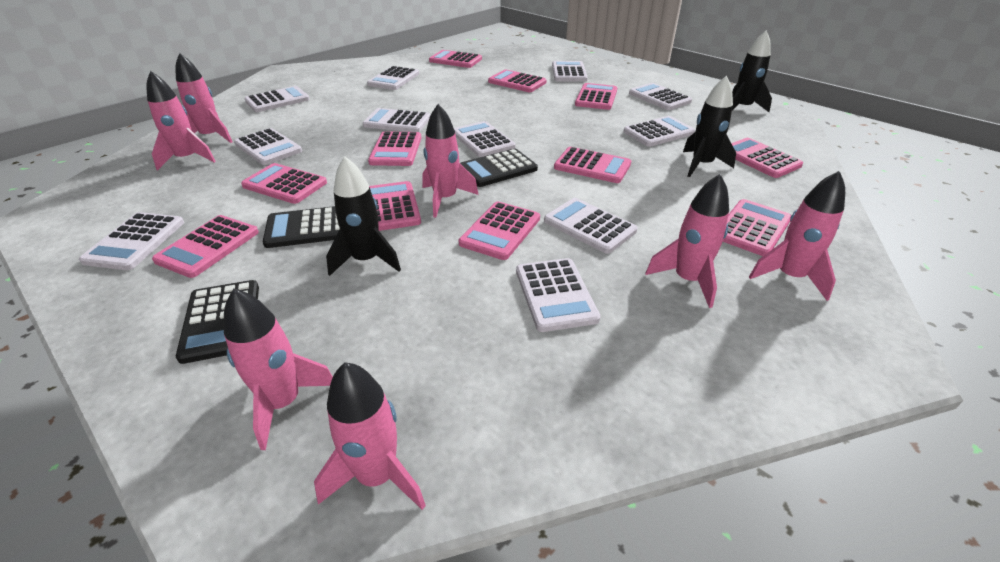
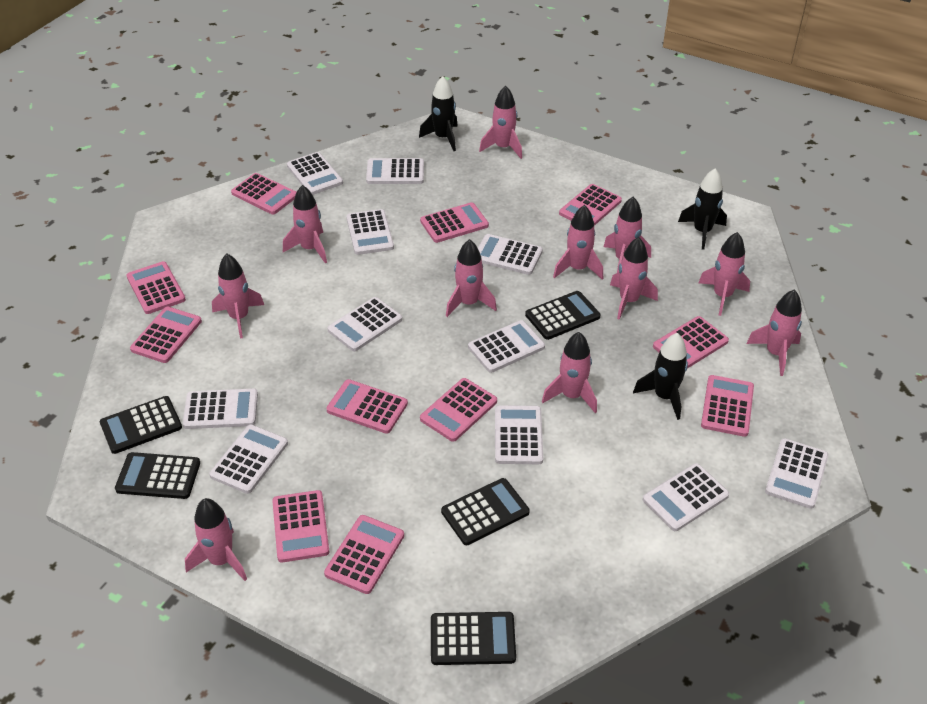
black calculator: [176,280,259,364] [263,206,340,248] [460,149,538,187] = 3 -> [100,396,182,454] [115,452,200,499] [431,612,516,665] [441,478,530,545] [525,291,601,340] = 5
pink rocket: [146,71,216,171] [175,53,232,143] [224,288,333,450] [314,362,426,510] [422,104,478,218] [645,174,729,308] [749,171,845,301] = 7 -> [185,498,247,581] [212,254,264,339] [283,185,327,263] [446,239,497,317] [479,86,522,159] [542,332,597,413] [553,205,603,280] [603,197,651,273] [610,237,658,320] [698,232,750,316] [746,289,802,376] = 11

